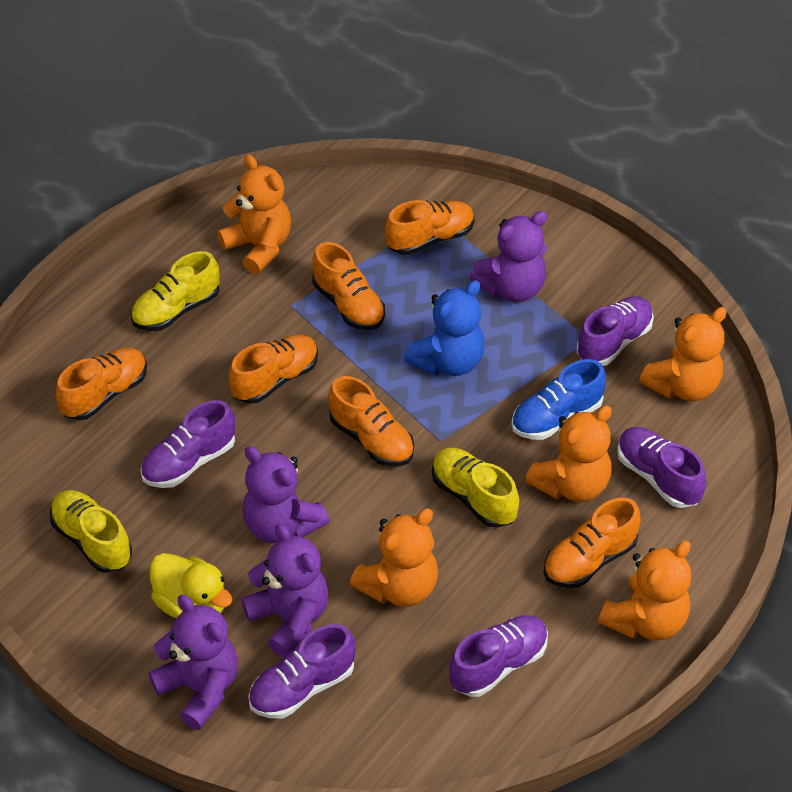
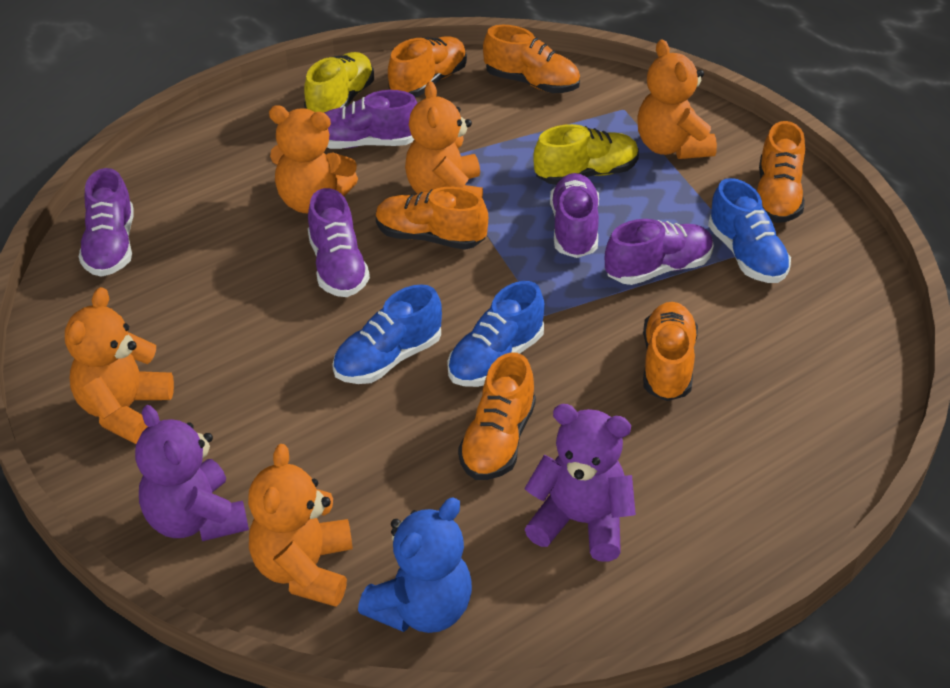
blue shoe: [511,359,606,440] = 1 -> [332,284,442,384] [448,281,545,387] [708,178,791,283] = 3
purple teddy bear: [148,595,238,730] [241,524,328,657] [243,446,330,543] [470,211,547,302] = 4 -> [135,405,249,541] [524,404,636,562] = 2
yellow duck: [150,553,232,618] = 1 -> none = 0
yellow shoe: [50,490,132,573] [131,251,219,331] [432,448,519,528] = 3 -> [304,52,374,113] [533,124,639,185] = 2

